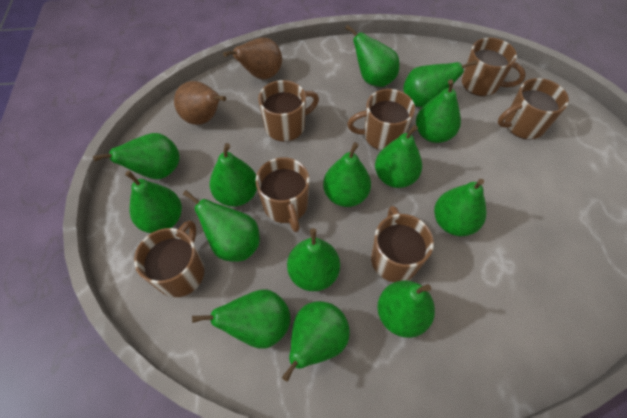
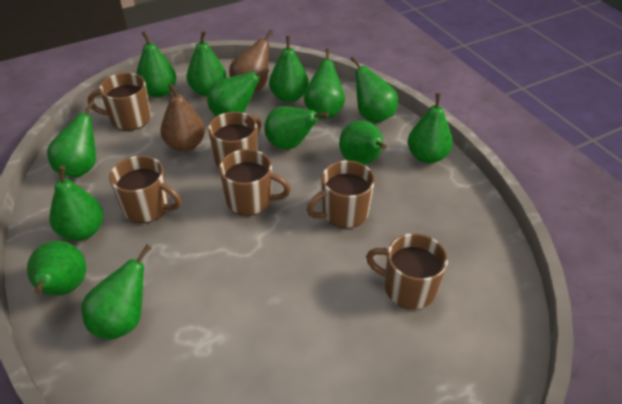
brown mug: [134,220,204,297] [255,157,310,232] [258,80,319,142] [347,89,415,150] [371,206,434,282] [462,38,526,96] [498,78,569,139] = 7 -> [88,73,151,131] [109,156,182,223] [208,112,261,168] [219,149,291,216] [307,160,375,228] [366,233,448,310] = 6
green pear: [93,133,180,179] [125,171,182,233] [183,190,260,262] [192,289,291,349] [210,143,257,207] [282,301,350,381] [287,228,340,291] [323,142,371,207] [345,25,400,87] [375,125,422,188] [377,280,435,338] [403,60,477,107] [416,79,461,143] [434,179,486,236] = 14 -> [27,241,86,296] [47,101,96,178] [50,166,103,241] [81,245,151,340] [136,31,176,97] [187,30,227,96] [207,67,269,116] [264,106,329,150] [269,36,309,102] [304,48,345,118] [339,120,387,165] [350,56,398,123] [408,93,453,163] = 13

